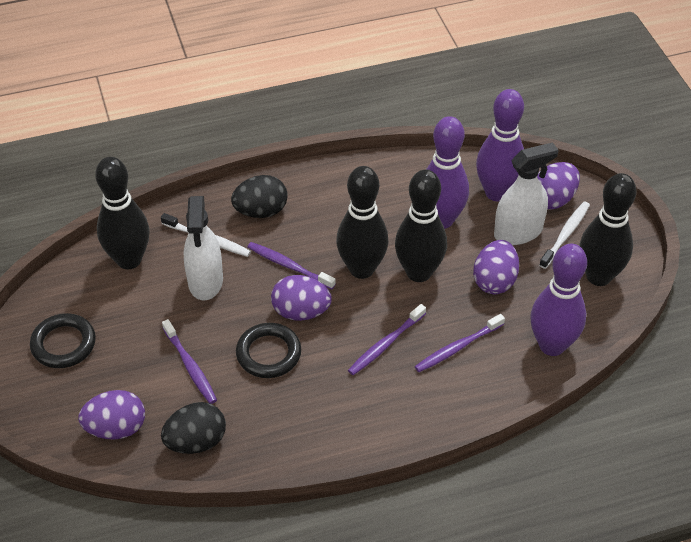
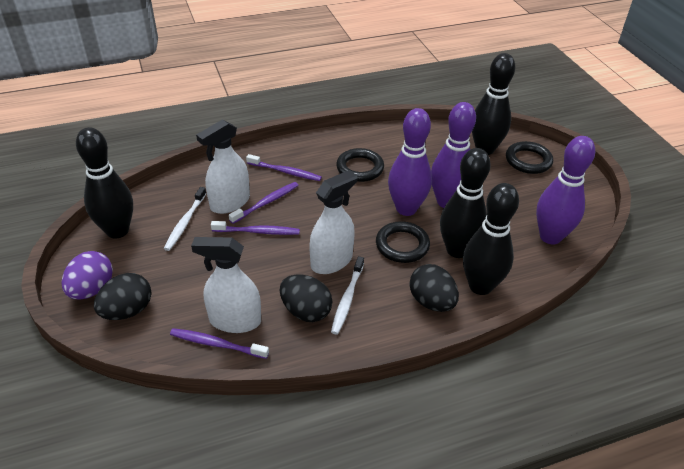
black egg: [161,402,226,454] [231,175,288,218] = 2 -> [94,273,151,320] [280,275,332,322] [410,264,459,312] = 3
black ring: [30,313,96,368] [236,323,301,378] = 2 -> [336,148,384,182] [376,221,430,263] [506,141,553,174] = 3
purple egg: [78,390,145,440] [271,275,332,321] [473,240,519,294] [537,162,580,209] = 4 -> [62,251,113,300] = 1
white spray bottle: [184,196,223,301] [494,142,559,245] = 2 -> [191,237,261,333] [196,119,250,214] [309,170,357,274] = 3

